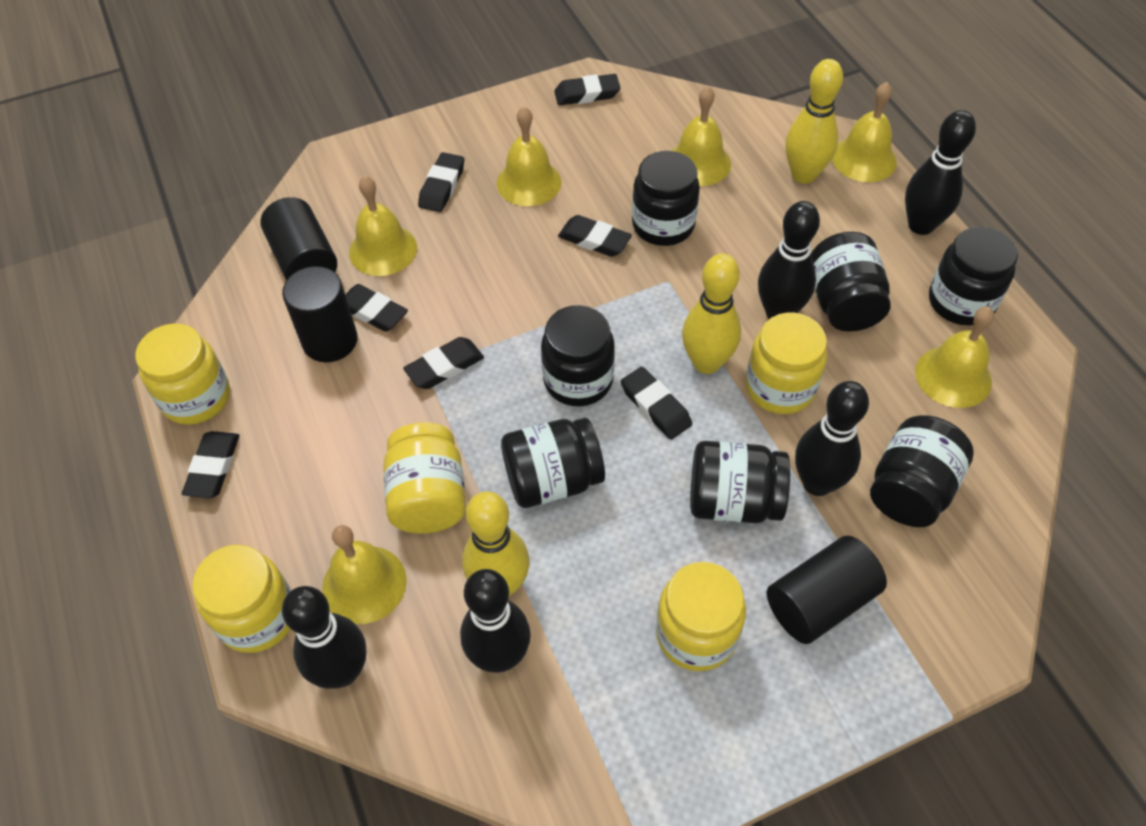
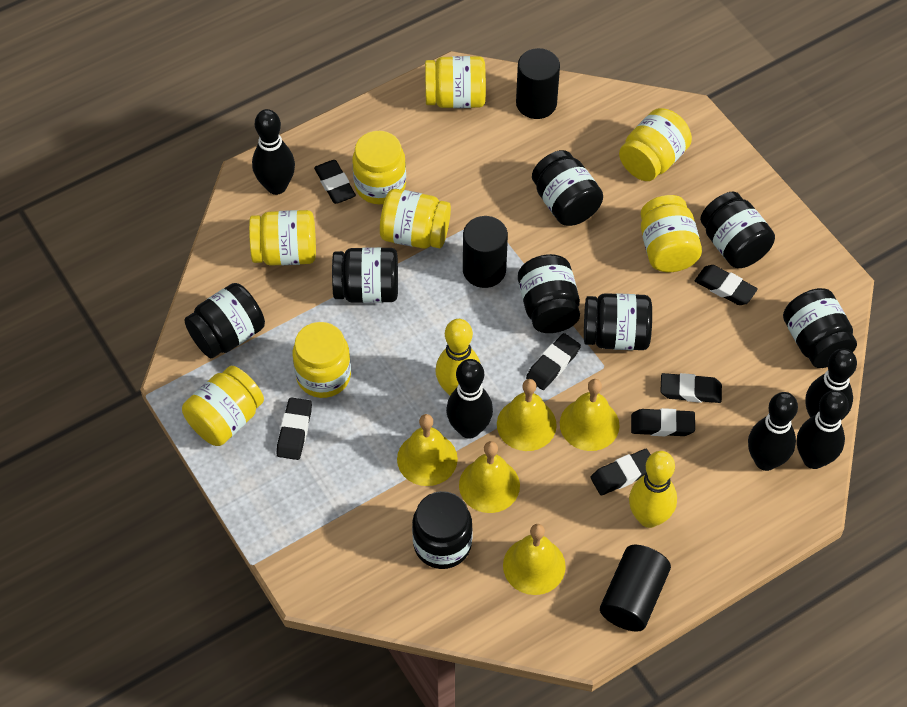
black jar: [501,418,605,508] [541,305,615,406] [632,151,700,246] [690,441,790,523] [811,232,891,332] [870,416,974,527] [929,227,1018,326] = 7 -> [184,283,265,358] [332,247,398,303] [412,491,473,569] [518,254,580,333] [532,150,603,226] [584,293,652,350] [700,192,775,268] [783,288,857,368] = 8
yellow bell: [322,525,407,624] [349,176,417,276] [497,106,562,206] [672,86,731,186] [832,82,897,182] [915,306,994,408] = 6 -> [397,414,458,486] [459,441,520,513] [497,379,557,451] [503,524,566,595] [560,379,620,451] = 5
yellow bowling pin: [462,492,530,596] [682,253,741,374] [785,59,843,184] = 3 -> [436,319,481,396] [629,451,677,528] = 2
yellow jar: [135,324,230,425] [192,545,291,653] [383,423,466,534] [656,562,746,671] [746,313,827,414] = 5 -> [182,366,264,446] [249,210,316,266] [293,322,351,398] [352,131,406,204] [380,189,451,248] [425,56,486,108] [619,108,692,181] [640,195,702,272] = 8

